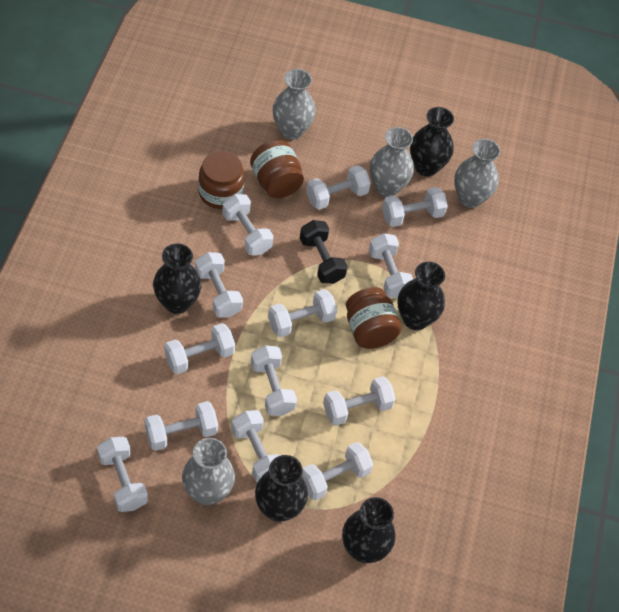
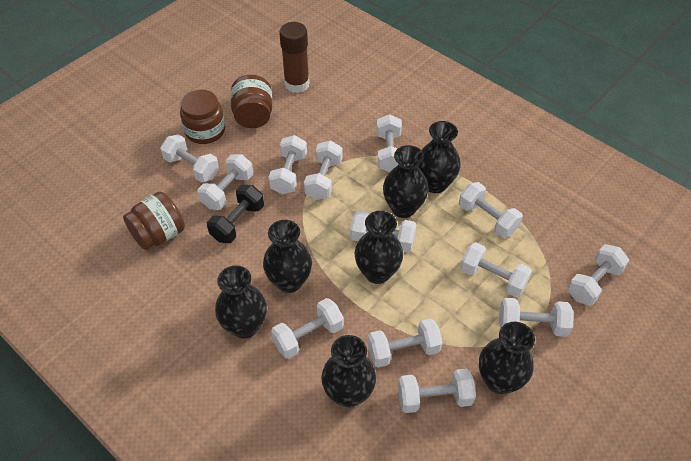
black vase: [153,243,201,314] [255,455,308,522] [342,497,395,563] [398,262,445,330] [410,107,454,176] = 5 -> [215,265,267,339] [263,220,312,293] [321,335,376,407] [355,211,403,284] [383,145,428,218] [418,121,461,193] [479,322,535,394] = 7
brown glue stick: none = 0 -> [279,22,310,93] = 1
grey vase: [182,438,235,505] [273,69,316,139] [370,127,414,197] [454,139,501,208] = 4 -> none = 0

